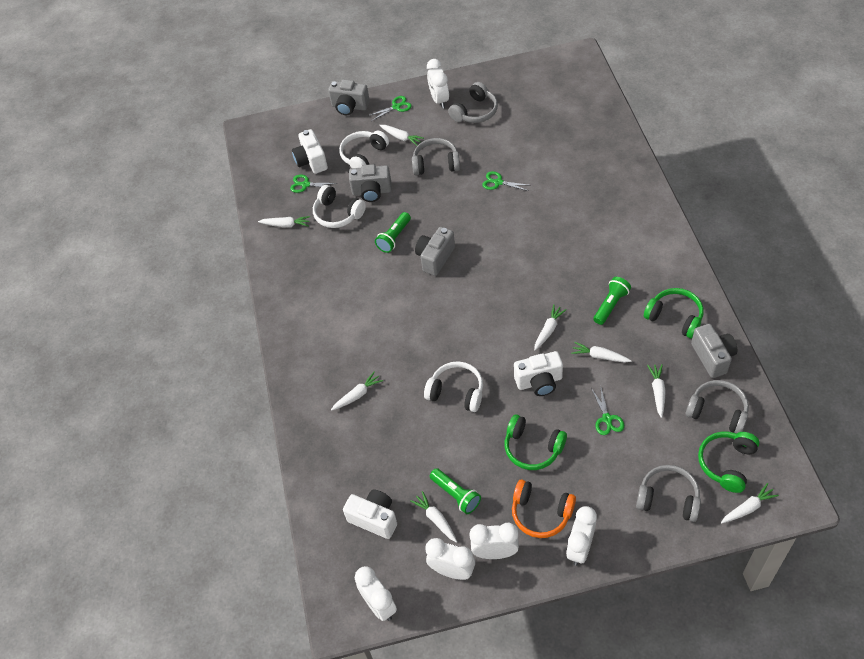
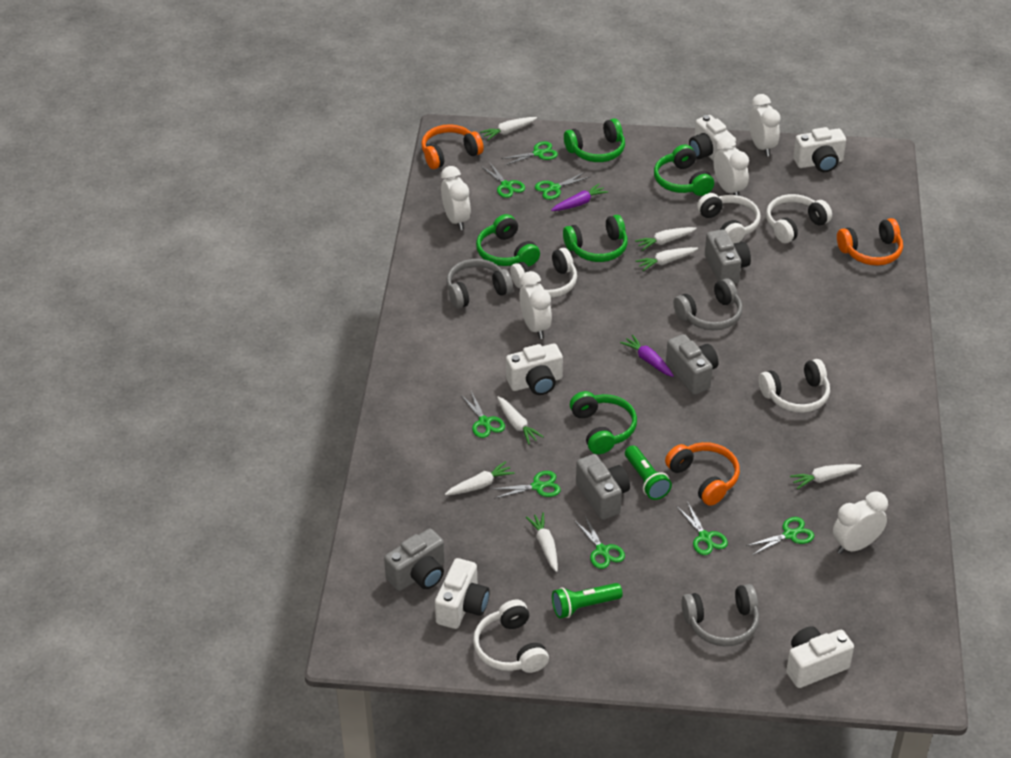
green flashlight: [375,212,411,253] [430,468,481,514] [593,277,631,325] = 3 -> [552,583,623,619] [625,445,672,500] = 2
green headphones: [505,414,567,470] [644,288,704,338] [698,432,759,493] = 3 -> [476,214,540,267] [563,215,628,262] [564,118,625,162] [570,391,637,454] [654,144,714,196] = 5
green scissors: [290,175,336,193] [368,96,412,121] [482,171,528,191] [591,388,624,435] = 4 -> [461,391,505,438] [481,163,525,198] [493,471,561,499] [501,141,558,165] [535,172,590,200] [574,516,625,569] [677,503,728,555] [746,517,814,555] = 8
grey headphones: [412,138,460,175] [448,82,498,123] [636,465,701,522] [686,380,749,434] = 4 -> [447,259,513,309] [673,278,743,330] [681,584,759,646] = 3
orange headphones: [512,479,576,538] = 1 -> [421,124,484,169] [665,442,740,506] [837,218,903,266] = 3
purple carrot: none = 0 -> [551,184,608,211] [620,335,674,377] = 2
white camera: [292,129,328,174] [343,489,397,539] [514,351,563,396] = 3 -> [435,558,490,629] [506,343,563,395] [689,115,736,161] [786,626,854,688] [793,127,846,172] = 5
white carrot: [258,216,310,227] [331,371,383,411] [379,125,424,146] [410,491,457,543] [534,304,567,350] [571,342,632,363] [647,364,666,418] [721,483,779,523] = 8 -> [445,461,515,495] [480,117,537,140] [497,396,544,444] [526,513,558,572] [635,227,697,251] [636,247,698,271] [790,464,862,489] = 7
white headphones: [313,185,366,228] [339,131,389,168] [424,361,483,412] = 3 -> [473,600,549,673] [510,248,577,298] [697,193,761,244] [759,359,830,413] [766,194,832,243] = 5

